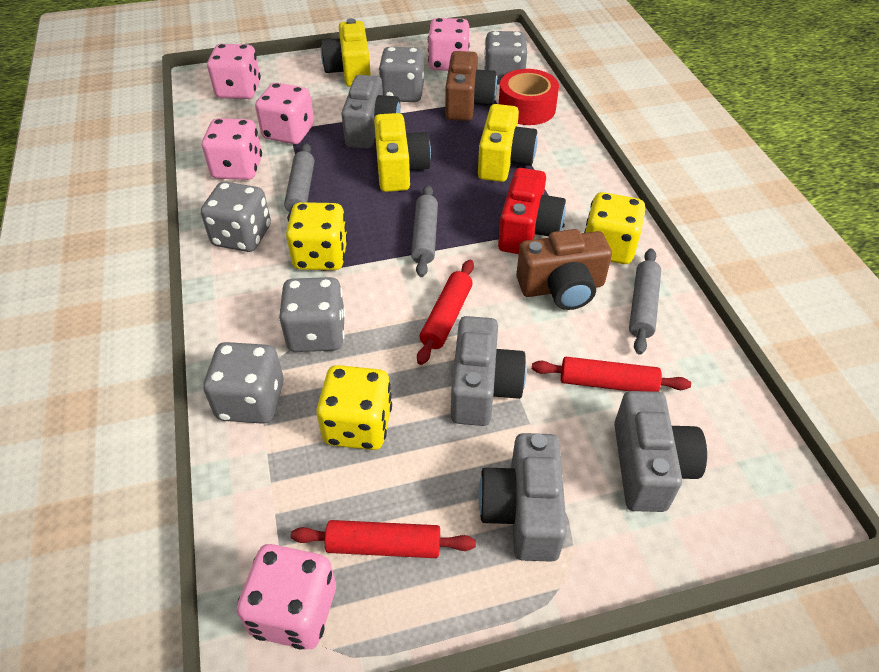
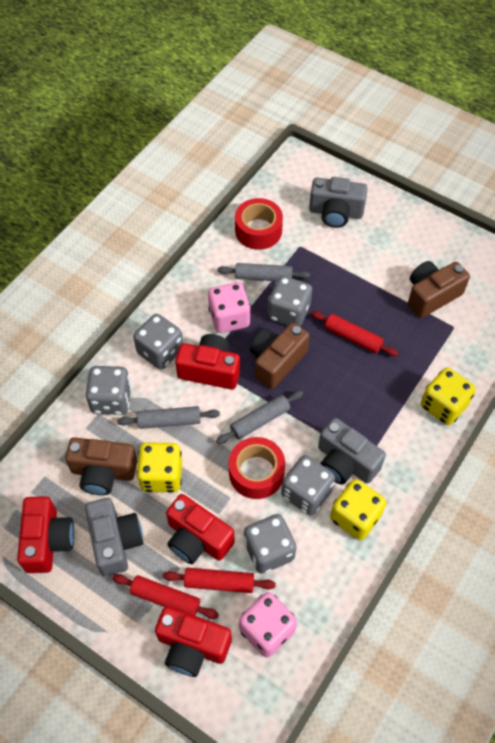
brown camera: [445,51,497,121] [516,229,612,310] = 2 -> [65,437,137,495] [250,323,310,389] [408,261,470,318] = 3
grey camera: [341,75,401,148] [451,316,527,426] [478,433,567,562] [614,391,707,512] = 4 -> [85,498,143,577] [309,177,368,228] [318,418,386,485] = 3
pink dice: [202,118,262,180] [207,44,261,99] [237,544,336,650] [255,82,314,144] [428,18,469,71] = 5 -> [208,282,251,333] [239,592,297,658] = 2
red camera: [498,168,566,254] = 1 -> [17,496,75,573] [155,606,232,677] [166,494,235,564] [175,334,240,389] = 4
red tape: [499,69,559,125] = 1 -> [229,437,285,499] [235,198,283,250] = 2
yellow camera: [321,18,371,87] [374,113,431,192] [478,104,537,182] = 3 -> none = 0

